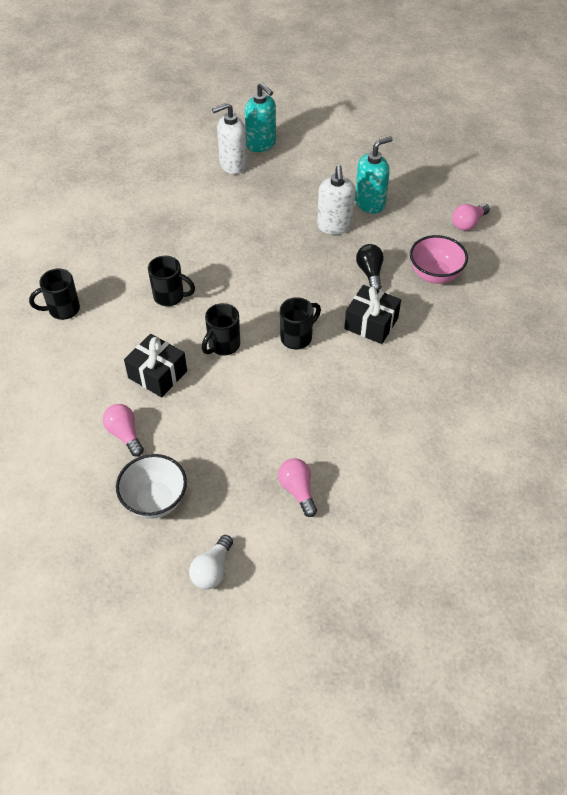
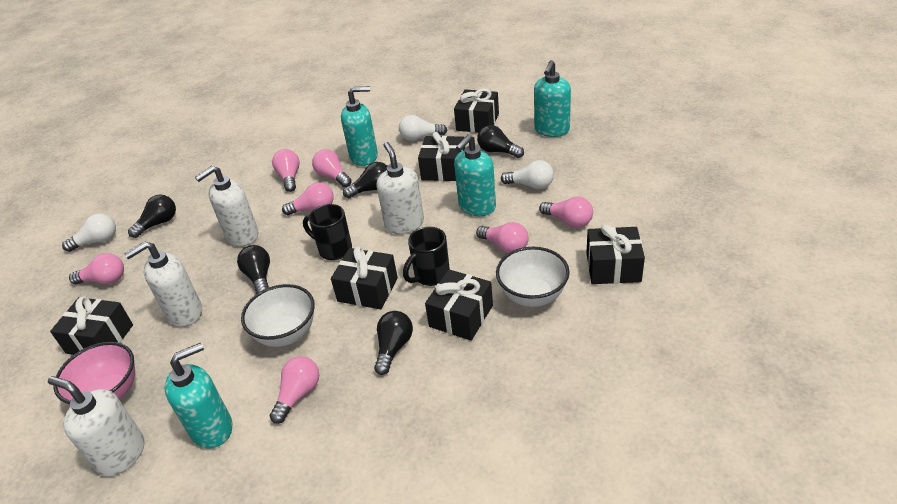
black gift: [124,334,187,398] [344,285,401,344] = 2 -> [50,296,133,355] [331,247,398,309] [418,132,465,181] [425,269,493,341] [454,89,499,133] [586,225,645,284] = 6
black light bulb: [356,244,384,290] = 1 -> [128,194,176,238] [237,245,270,294] [343,162,387,198] [374,311,413,375] [477,125,524,158] = 5
black mug: [29,269,80,320] [148,256,195,306] [202,303,240,356] [280,297,321,350] = 4 -> [303,204,352,260] [403,227,450,286] = 2
pink light bulb: [103,404,144,457] [278,458,317,517] [452,204,490,231] = 3 -> [69,253,124,284] [270,356,319,424] [272,149,300,192] [282,182,334,215] [312,149,352,187] [476,222,529,253] [539,197,593,228] = 7
turquoise soap dispenser: [245,82,276,152] [355,136,393,214] = 2 -> [165,343,233,448] [341,86,378,166] [454,134,496,216] [534,60,571,137] = 4
white bowl: [116,454,187,519] = 1 -> [241,284,315,347] [496,247,570,307] = 2
white light bulb: [189,535,233,590] = 1 -> [62,213,116,252] [399,115,447,141] [501,160,554,189] = 3
white soap dispenser: [212,103,247,174] [317,165,355,234] = 2 -> [48,376,145,477] [124,241,202,327] [195,166,258,246] [377,142,424,234] = 4

